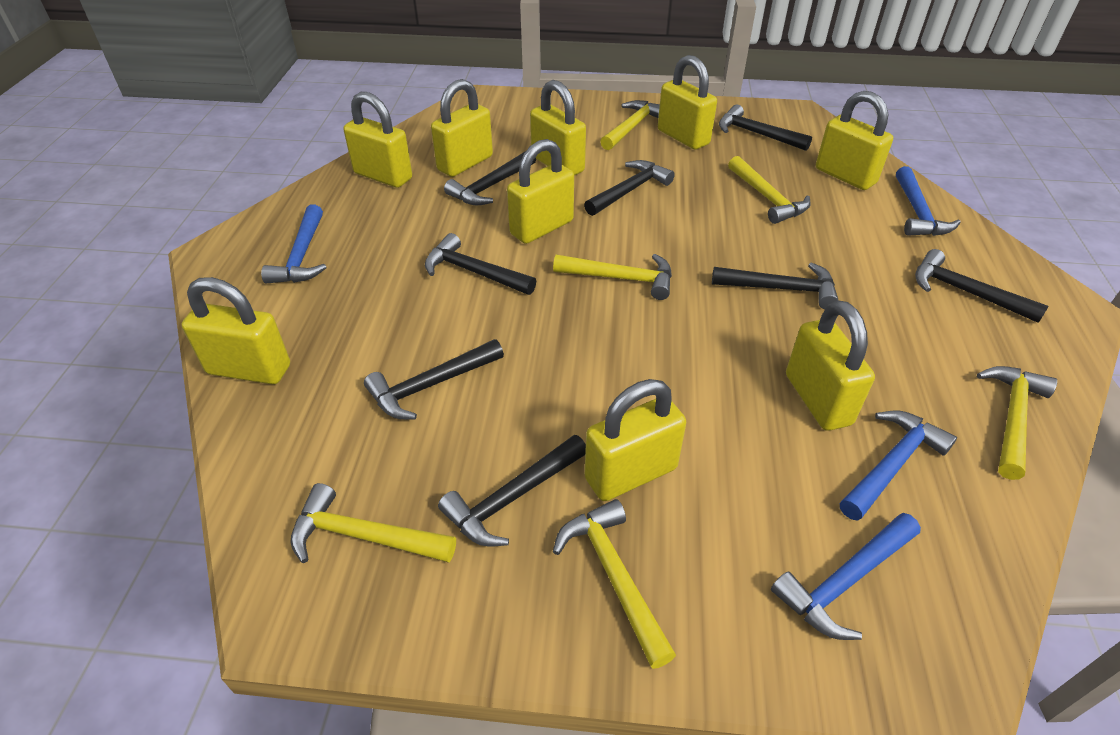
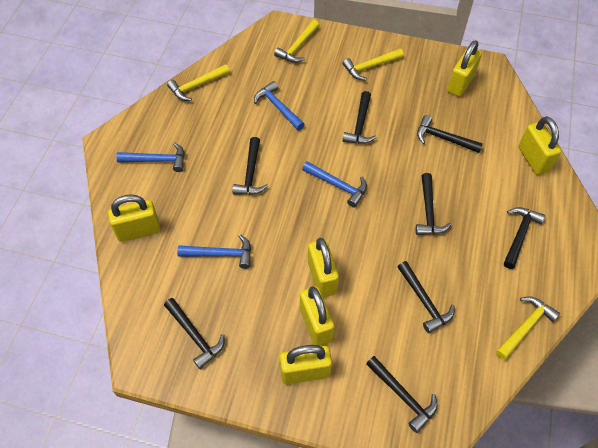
yellow hammer: [290,483,456,563] [553,254,672,300] [553,499,676,669] [600,100,660,150] [728,156,811,224] [977,366,1057,480] = 6 -> [167,64,230,101] [274,20,319,63] [343,49,404,81] [496,296,560,360] = 4
yellow padlock: [182,277,290,384] [343,92,412,188] [431,79,493,177] [507,139,574,244] [530,80,586,176] [585,379,686,501] [658,55,717,150] [786,301,875,431] [816,91,893,190] = 9 -> [108,194,160,242] [280,345,332,384] [300,286,335,346] [308,238,339,297] [447,40,482,97] [519,116,561,175] = 6

